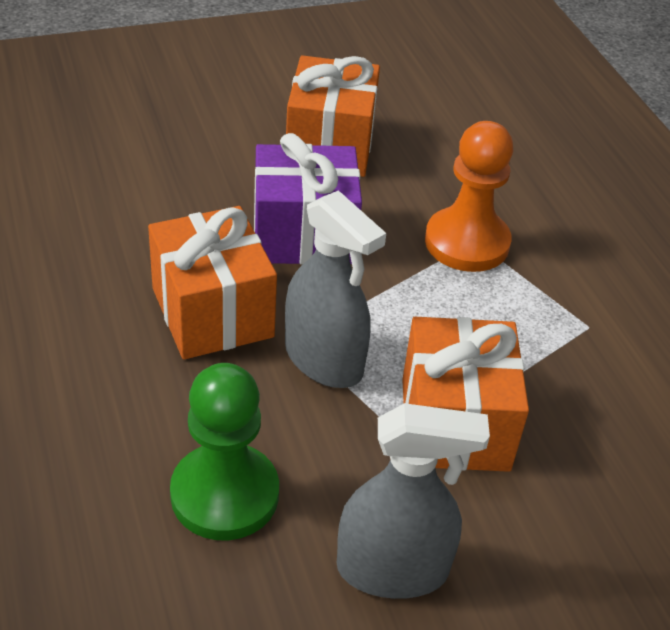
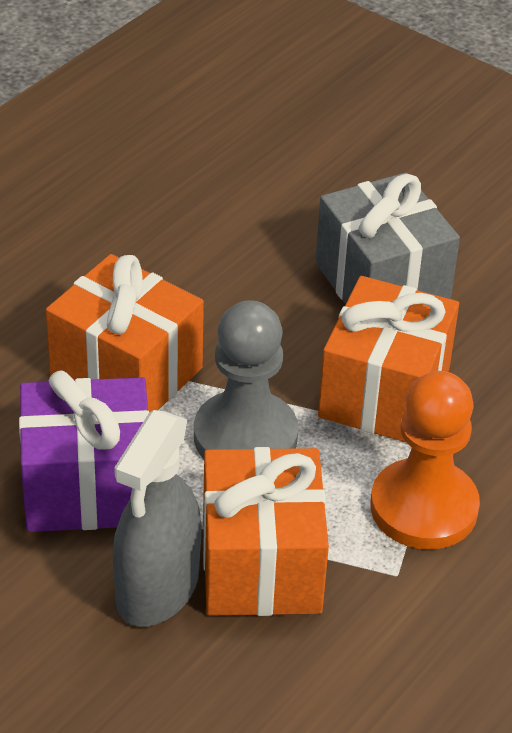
green pawn: [170,363,279,540] = 1 -> none = 0
grey gift: none = 0 -> [315,173,460,304] = 1
grey pawn: none = 0 -> [194,300,298,459] = 1
grey spray bottle: [285,190,386,388] [337,403,490,599] = 2 -> [112,410,202,627] = 1

